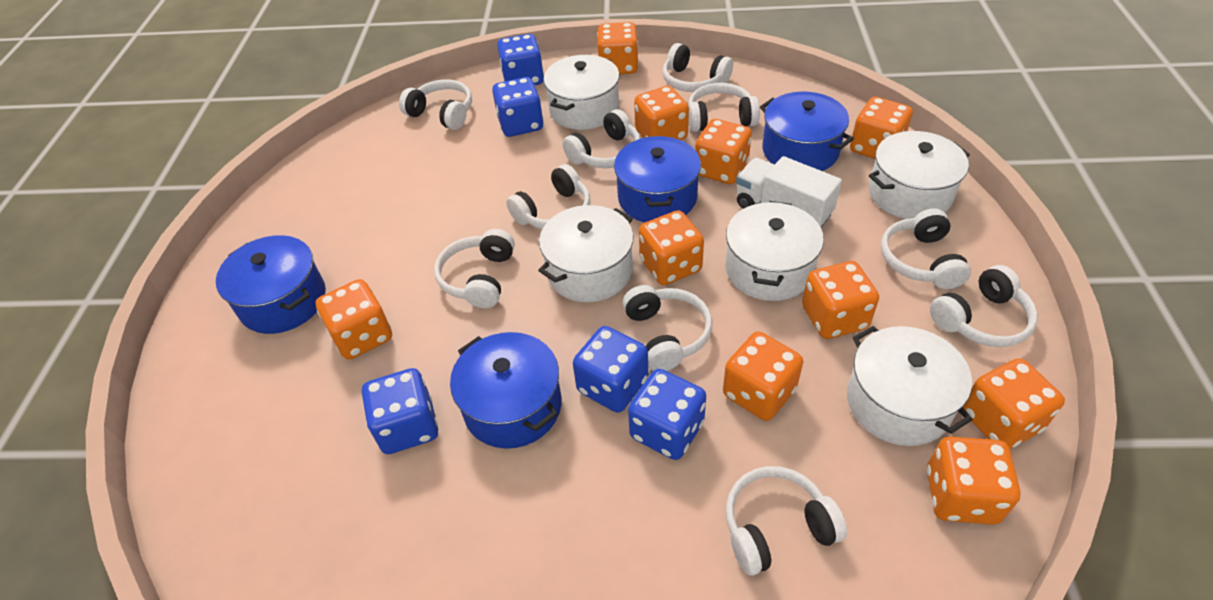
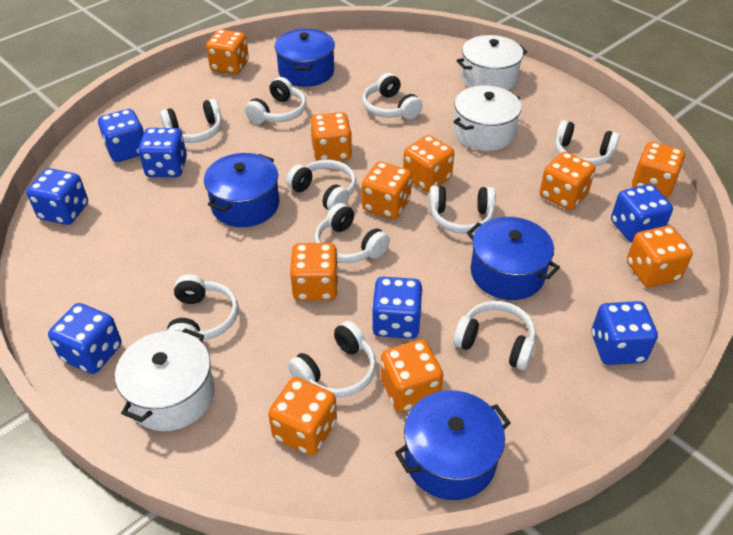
blue dice: [362,368,438,454] [492,77,543,137] [497,34,544,85] [573,326,648,413] [628,369,706,460] = 5 -> [27,168,88,225] [48,303,122,374] [98,109,144,162] [138,128,187,177] [372,277,423,339] [592,301,658,365] [611,184,673,243] = 7
white pot: [538,205,634,302] [544,55,619,130] [725,201,824,301] [847,326,973,446] [869,131,970,219] = 5 -> [115,328,215,431] [453,85,521,151] [456,35,527,91] = 3
white truck: [736,156,842,228] = 1 -> none = 0

